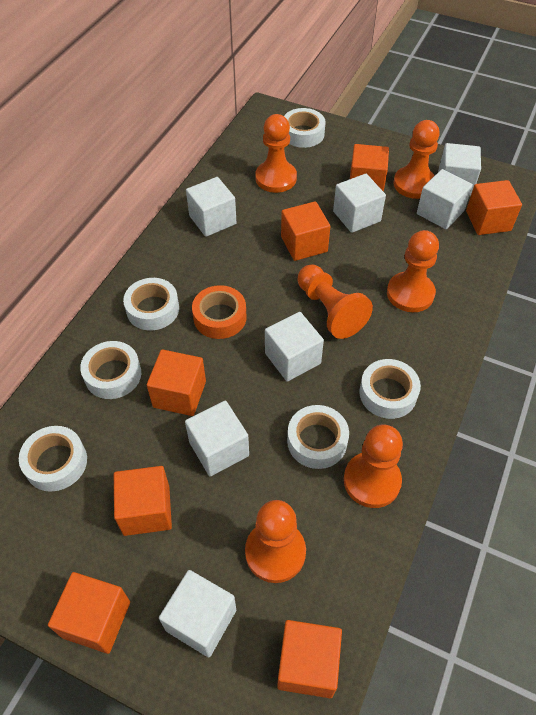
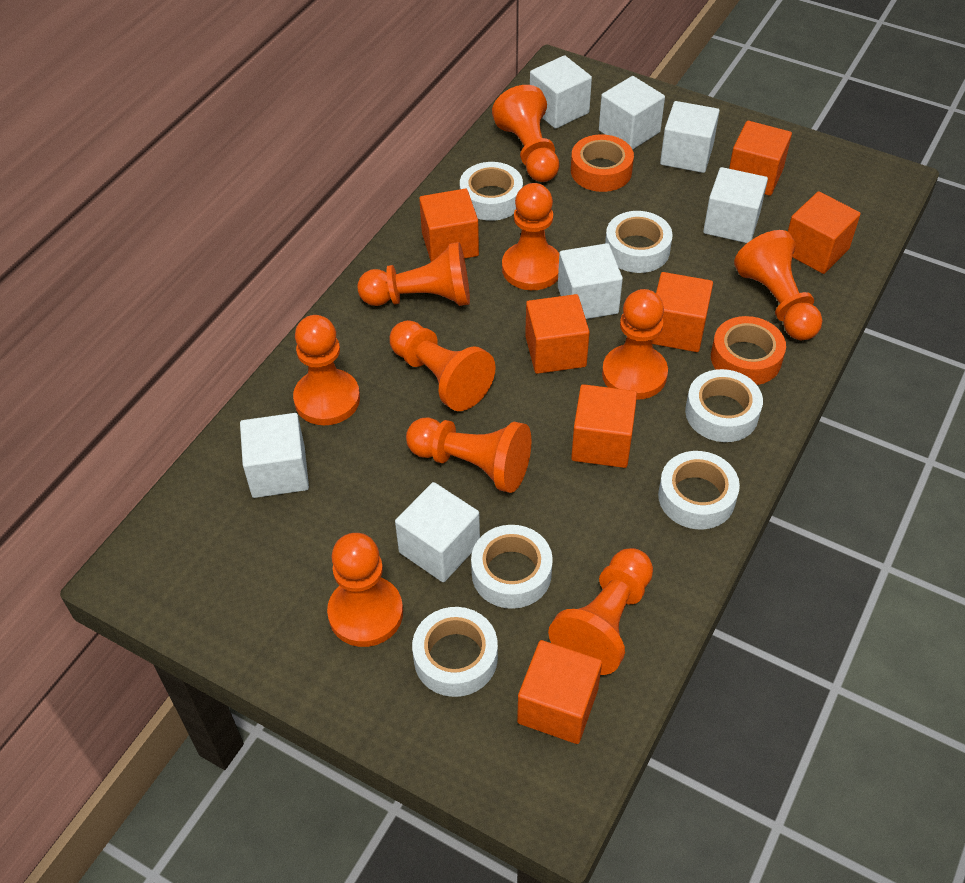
orange pawn: [245,500,306,583] [255,114,297,193] [297,265,373,339] [344,424,403,508] [387,230,439,312] [394,120,440,199] = 6 -> [293,315,360,425] [327,533,403,647] [357,242,470,306] [390,320,496,411] [406,418,531,493] [492,85,559,182] [502,183,559,290] [548,548,653,675] [602,289,668,400] [734,230,823,340] = 10
orange tape: [192,285,247,339] = 1 -> [571,134,634,192] [711,316,786,385] = 2

